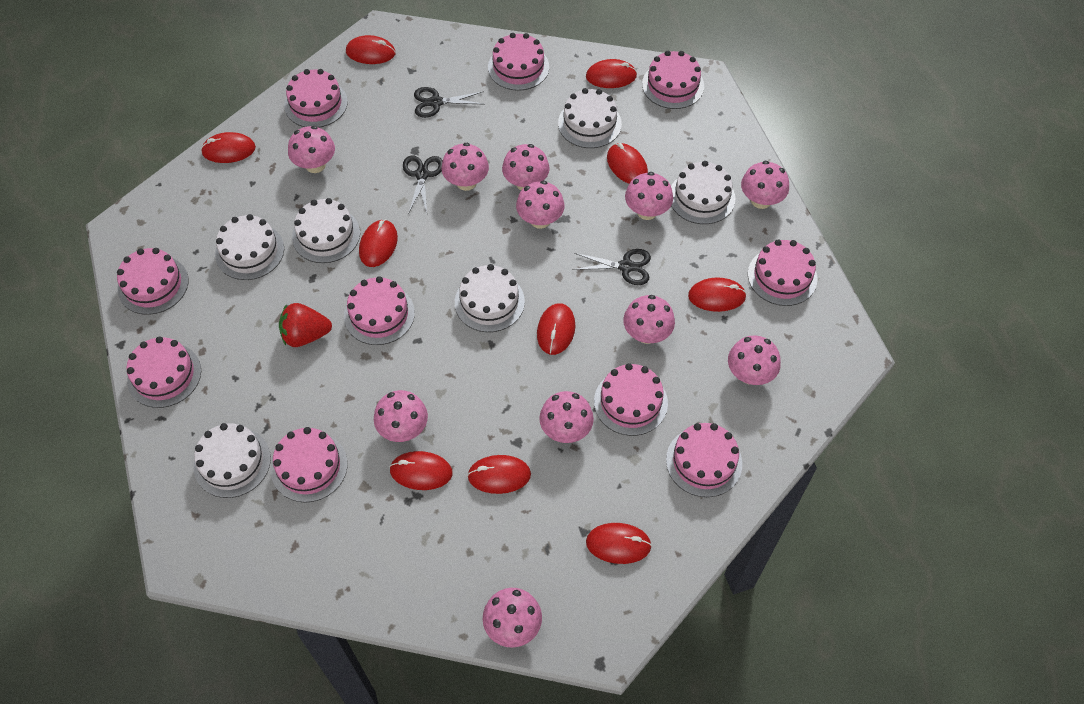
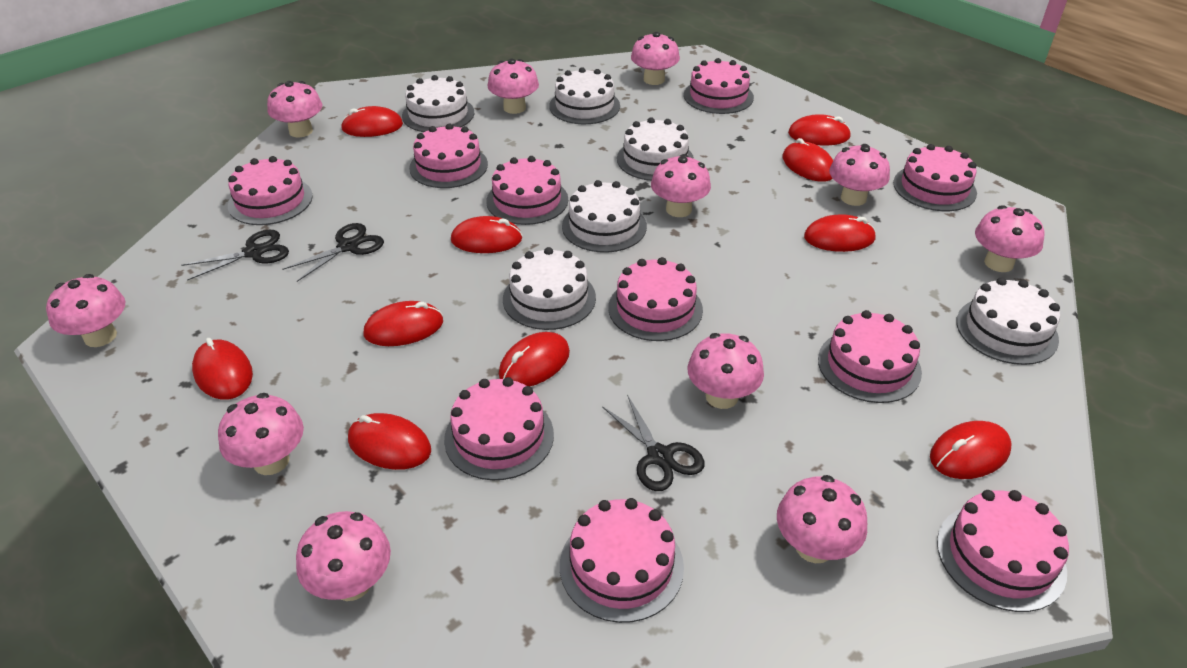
red strawberry: [279,303,332,347] = 1 -> none = 0

